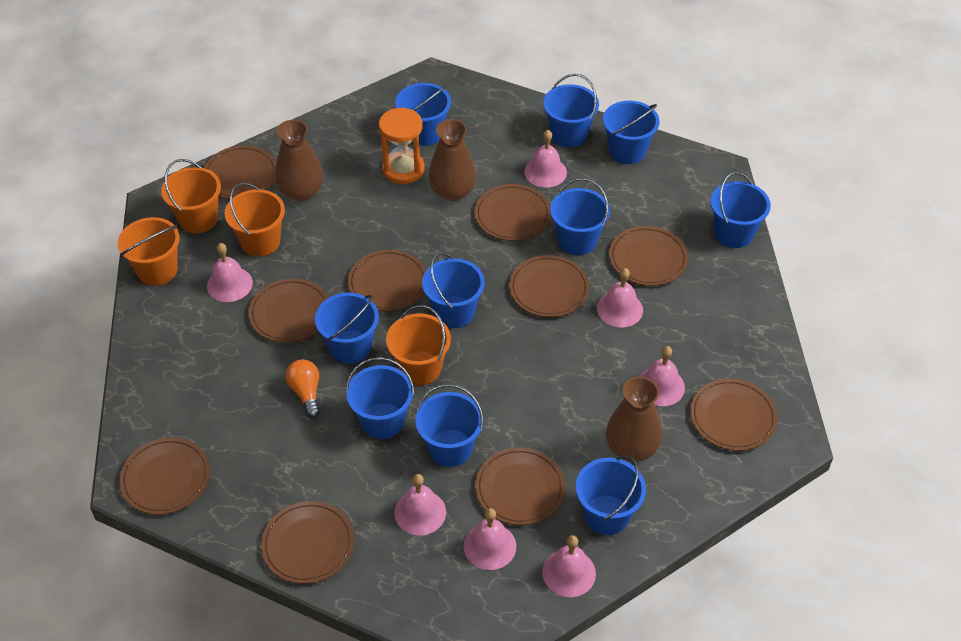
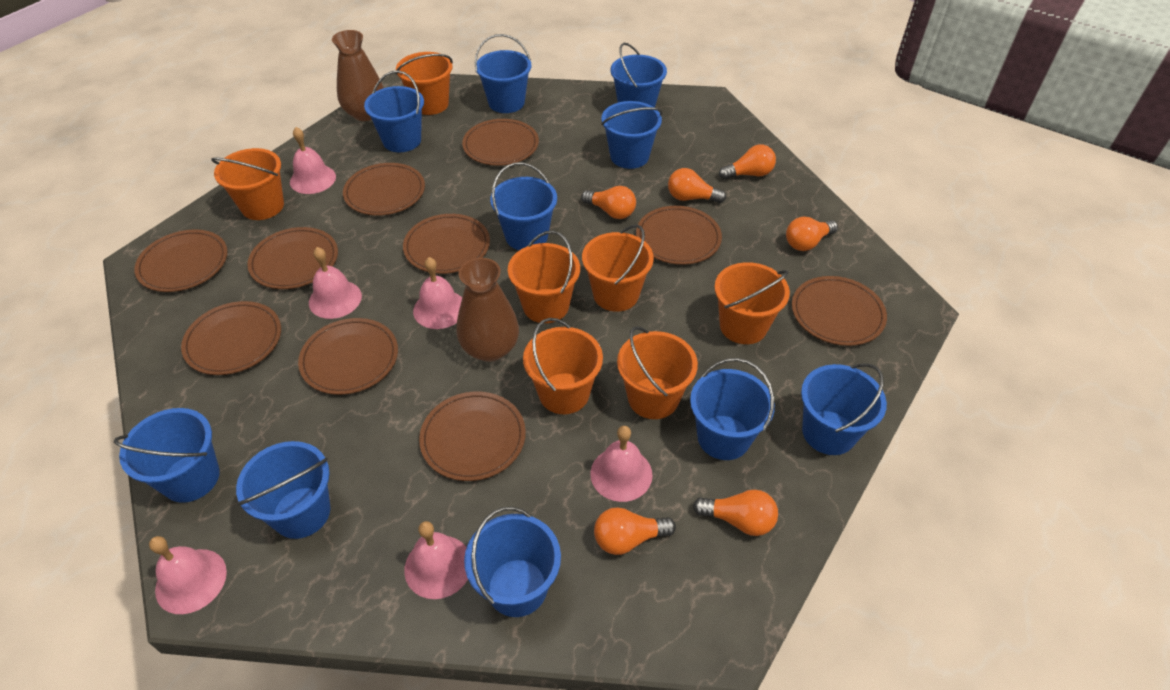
brown vase: [275,120,323,202] [428,119,476,201] [606,377,662,462] = 3 -> [332,30,384,121] [457,258,519,362] = 2
orange bucket: [118,217,180,286] [161,159,221,233] [225,183,285,257] [386,305,451,386] = 4 -> [211,148,284,220] [396,52,453,115] [508,231,580,323] [523,318,603,414] [582,225,654,312] [617,326,698,419] [715,262,790,344] = 7
orange hourglass: [379,107,425,184] = 1 -> none = 0
orange light bulb: [286,359,320,418] = 1 -> [581,186,636,219] [594,507,676,555] [668,168,726,203] [693,490,778,536] [719,144,776,180] [786,217,838,251] = 6
pink bell: [207,243,253,302] [394,474,446,535] [464,508,516,570] [524,130,567,188] [542,535,596,597] [597,268,643,327] [639,346,685,406] = 7 -> [149,536,227,614] [290,127,336,194] [309,247,362,319] [404,521,468,599] [413,257,462,329] [590,426,653,502] = 6

